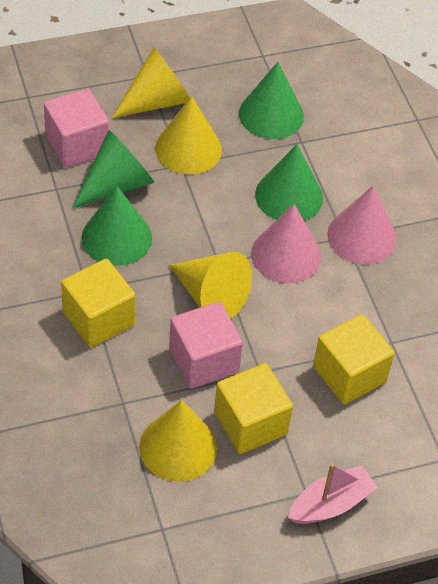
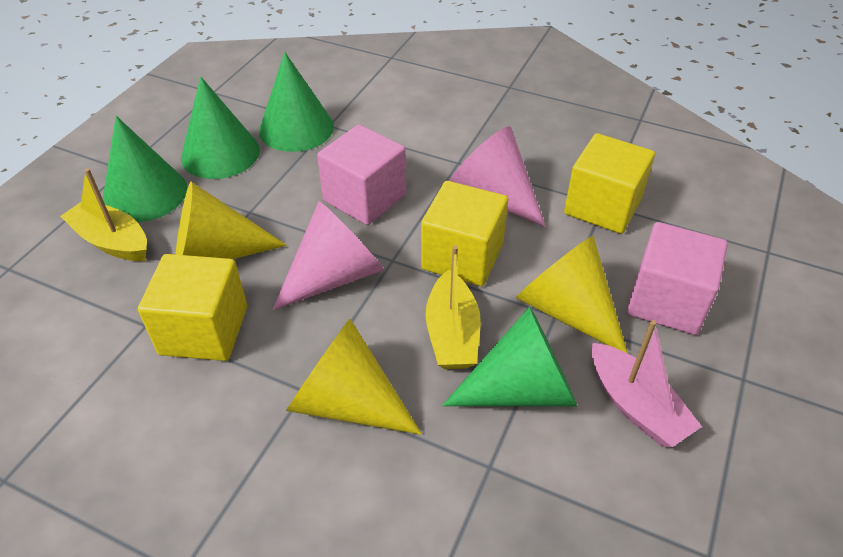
yellow boat: none = 0 -> [60,168,147,261] [425,245,481,369] = 2
yellow cone: [112,48,190,118] [139,400,217,482] [155,96,222,174] [169,252,252,319] = 4 -> [175,182,287,259] [286,319,422,435] [516,236,628,354] = 3

